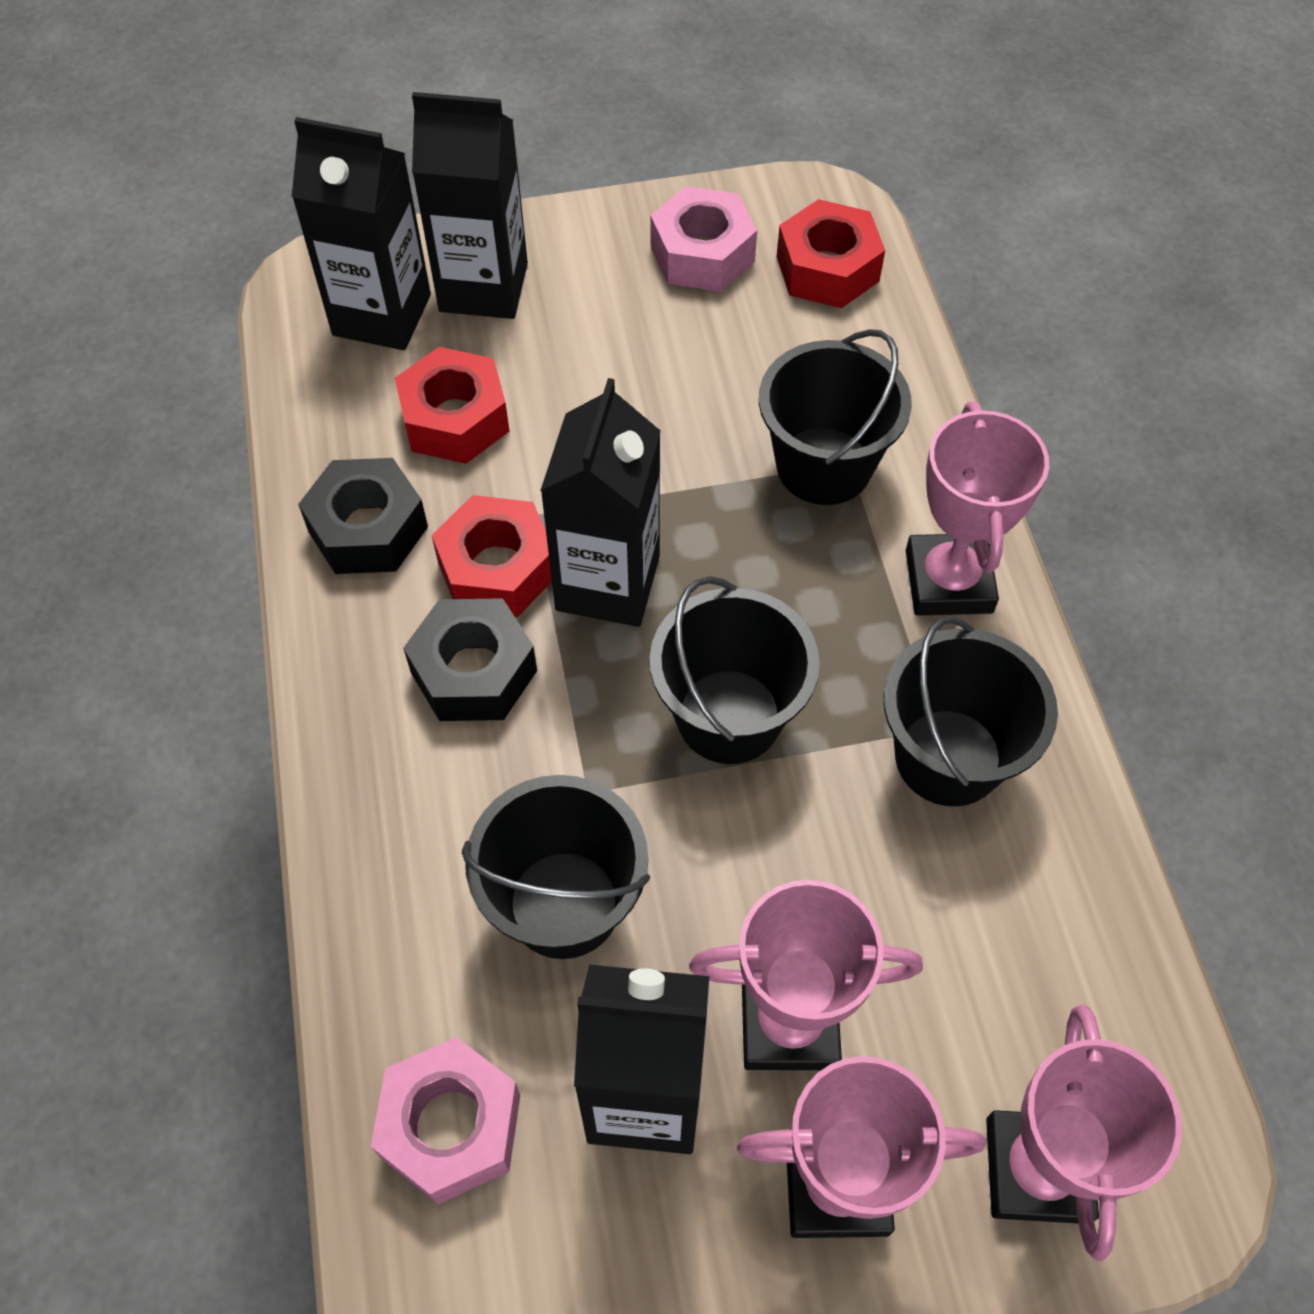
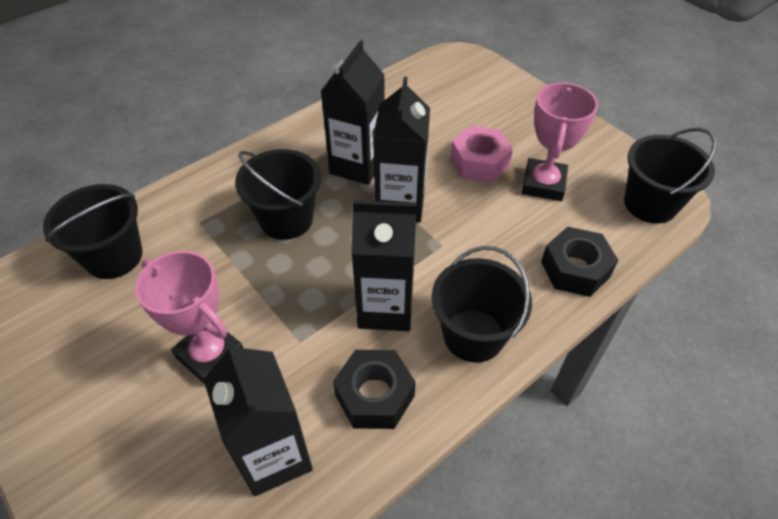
pink nut: [371,1037,520,1204] [650,186,757,292] = 2 -> [450,126,513,182] = 1
pink trophy: [689,880,923,1070] [737,1056,985,1238] [906,402,1049,616] [986,1005,1182,1261] = 4 -> [135,251,243,384] [522,83,598,201] = 2
red nut: [395,347,509,464] [432,495,552,617] [776,199,885,308] = 3 -> none = 0

